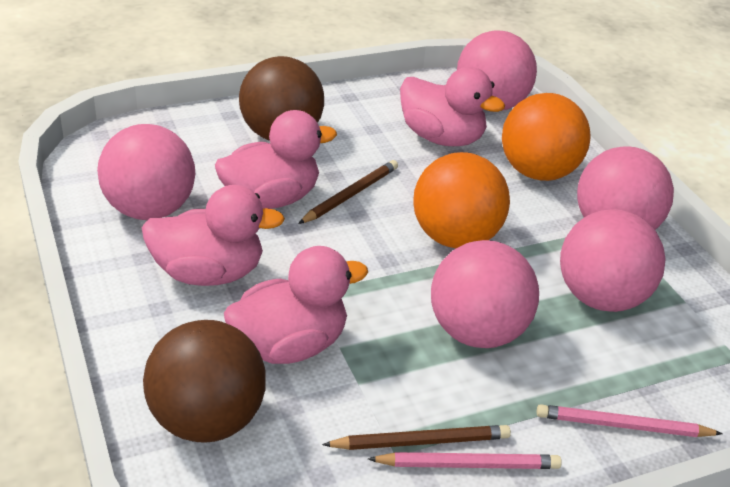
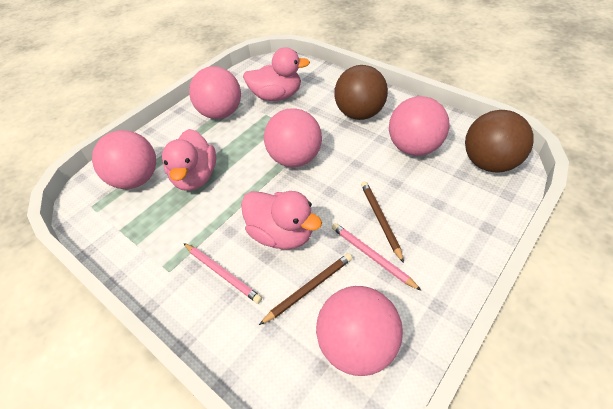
orange ball: [413,152,510,248] [502,93,591,181] = 2 -> none = 0
pink duck: [142,185,285,286] [215,110,337,209] [224,246,368,364] [400,67,505,146] = 4 -> [162,129,216,191] [241,191,322,250] [243,47,310,101] = 3

